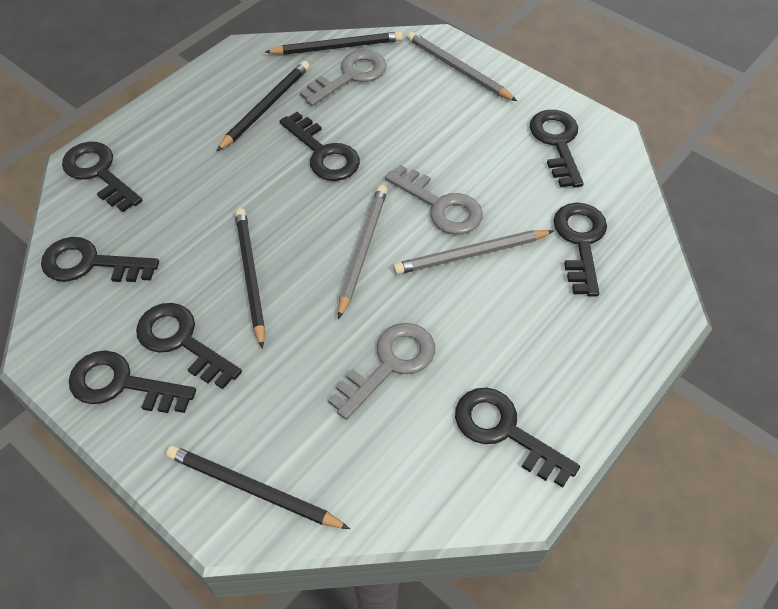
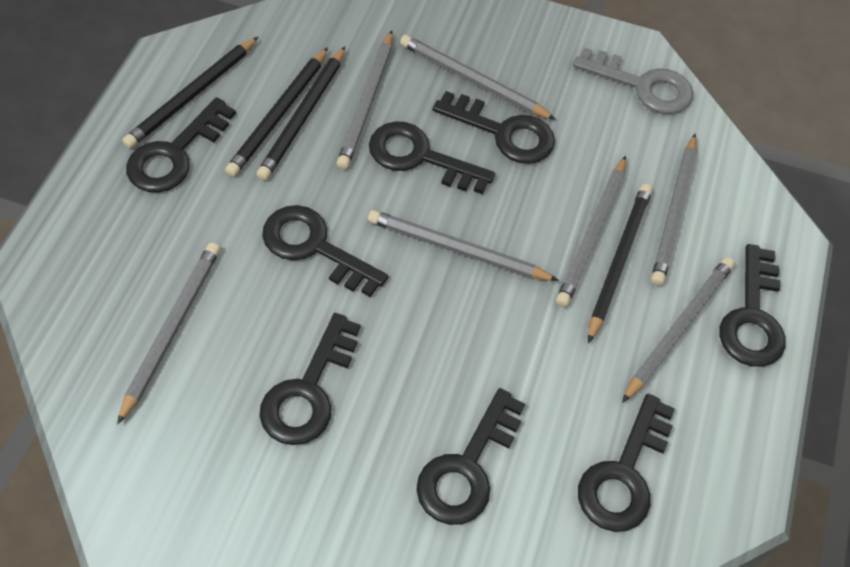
grey key: [300,50,387,106] [328,323,435,420] [385,165,483,235] = 3 -> [573,48,693,114] = 1
grey pencil: [338,185,387,319] [393,230,553,275] [407,32,517,101] = 3 -> [117,243,220,425] [337,31,393,169] [368,210,559,281] [400,35,556,120] [556,156,626,307] [622,257,735,403] [651,134,697,286] = 7

